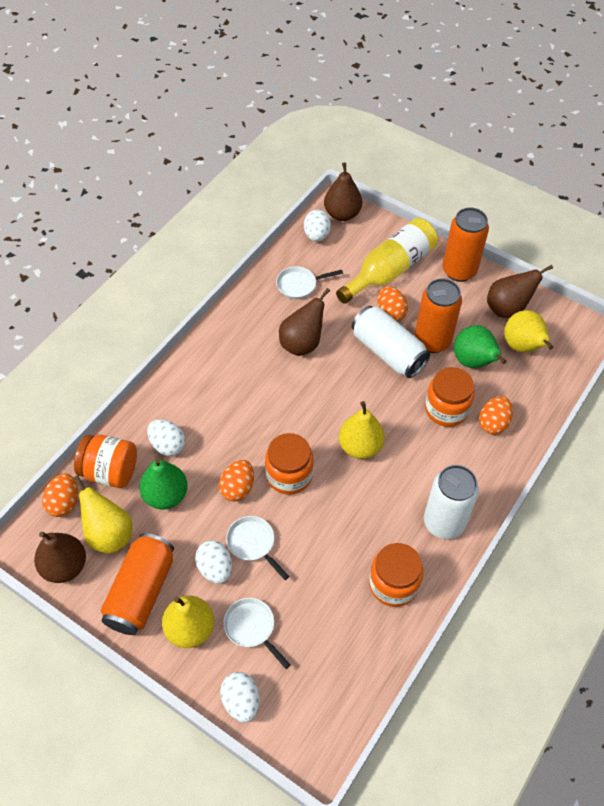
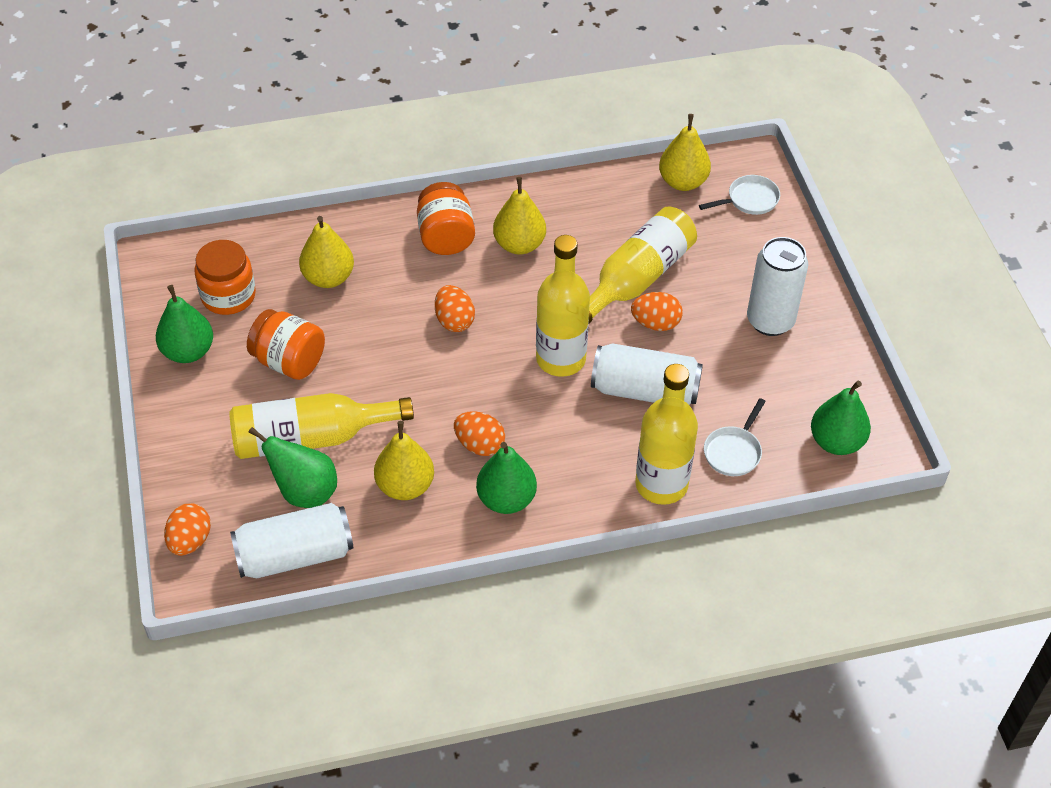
brown pear: [34,532,86,583] [279,288,330,356] [324,162,362,221] [487,265,553,318] = 4 -> none = 0
green pear: [139,458,188,509] [454,325,507,368] = 2 -> [156,285,213,363] [249,427,337,508] [476,442,537,514] [811,381,871,455] = 4
orange can: [101,533,174,635] [415,278,462,353] [442,208,489,282] = 3 -> none = 0
orange jar: [74,435,137,488] [265,433,314,495] [369,543,424,607] [425,367,475,427] = 4 -> [194,240,256,315] [247,309,325,380] [417,182,475,255] = 3
white can: [352,306,430,378] [424,465,479,539] = 2 -> [230,503,353,578] [591,343,703,405] [747,237,808,336] = 3
white egg: [147,419,185,456] [195,540,232,584] [220,672,260,723] [304,210,331,242] = 4 -> none = 0
white pan: [223,598,291,669] [226,516,289,580] [276,266,343,299] = 3 -> [699,175,780,215] [704,398,766,476] = 2
yellow bottle: [336,218,438,304] = 1 -> [229,393,414,459] [536,235,590,377] [589,206,697,323] [635,364,698,505] = 4

